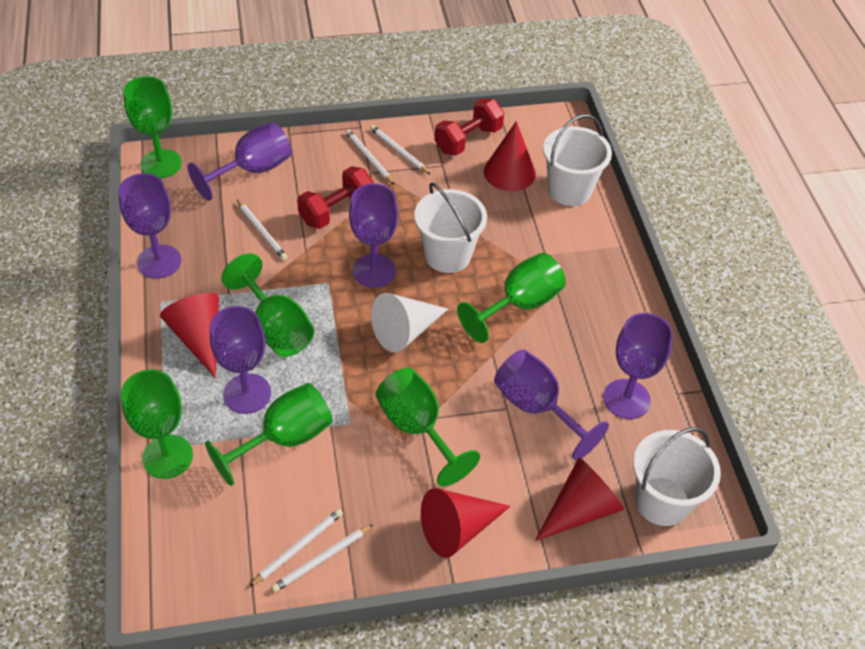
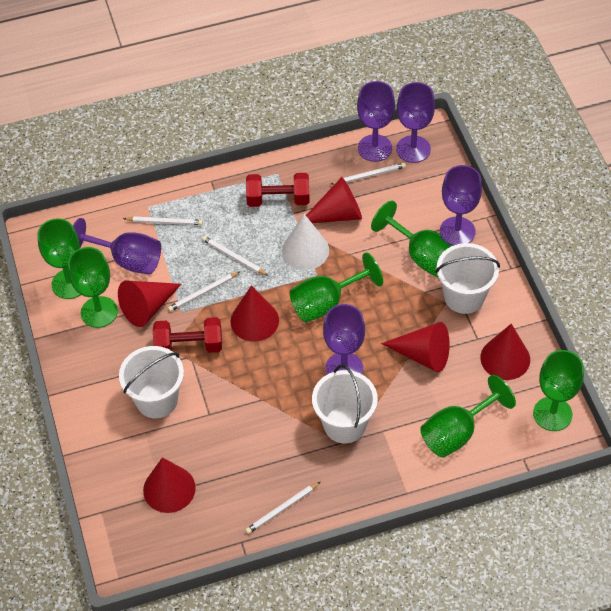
purple goblet: [118,173,182,278] [187,122,292,201] [210,306,271,414] [349,183,398,288] [494,349,609,460] [603,313,673,419] = 6 -> [73,218,161,274] [323,304,365,374] [357,81,395,162] [396,82,435,163] [440,165,482,245] = 5
red cone: [160,293,219,378] [421,488,511,558] [484,121,536,191] [535,458,624,541] = 4 -> [118,280,181,327] [143,457,196,513] [230,285,279,342] [306,177,362,223] [381,322,450,372] [480,324,530,380] = 6

